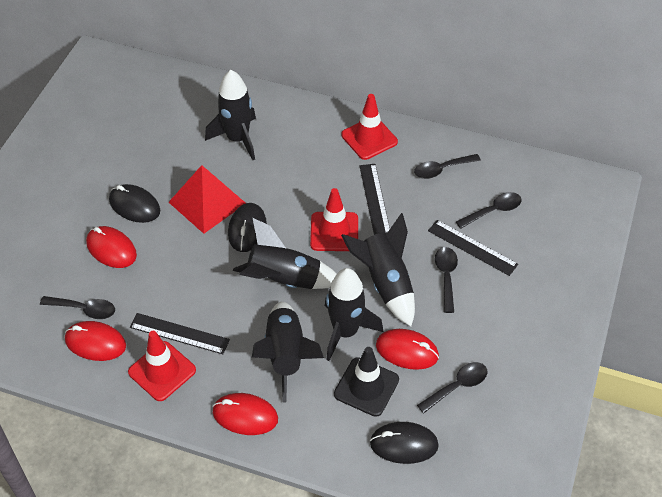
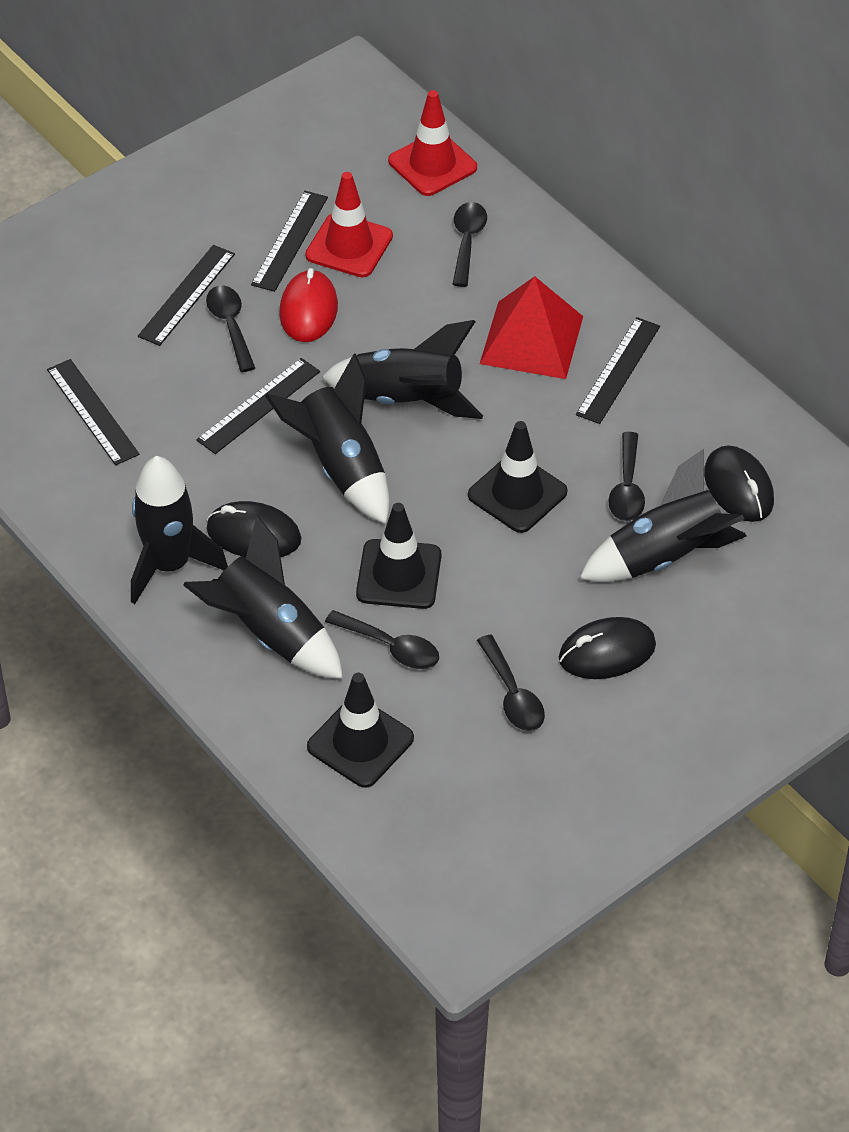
black ruler: [130,313,230,354] [359,164,390,235] [428,220,518,276] = 3 -> [47,359,139,465] [138,245,235,346] [196,358,320,454] [251,191,328,292] [576,317,660,424] = 5
black traffic cone: [334,347,399,417] = 1 -> [307,673,414,788] [356,503,441,609] [468,421,568,533] = 3
red mouse: [65,321,126,361] [86,226,137,268] [212,393,278,435] [376,329,439,370] = 4 -> [279,268,338,342] = 1
red traffic cone: [128,331,196,401] [310,188,358,251] [341,94,398,160] = 3 -> [305,172,393,277] [388,90,477,196] = 2

